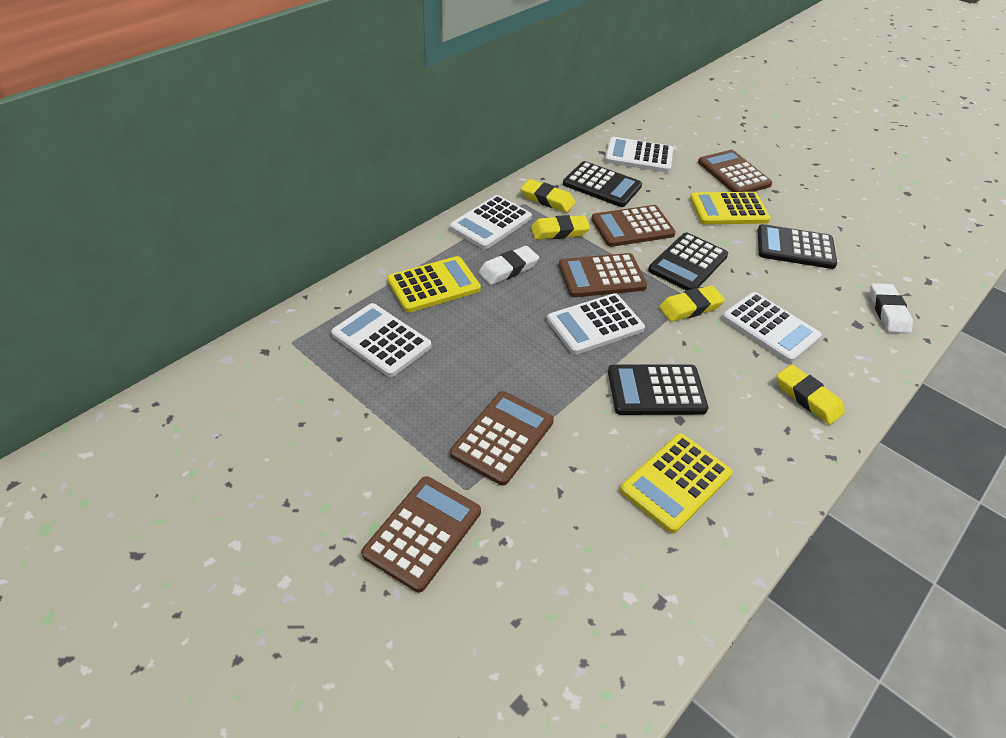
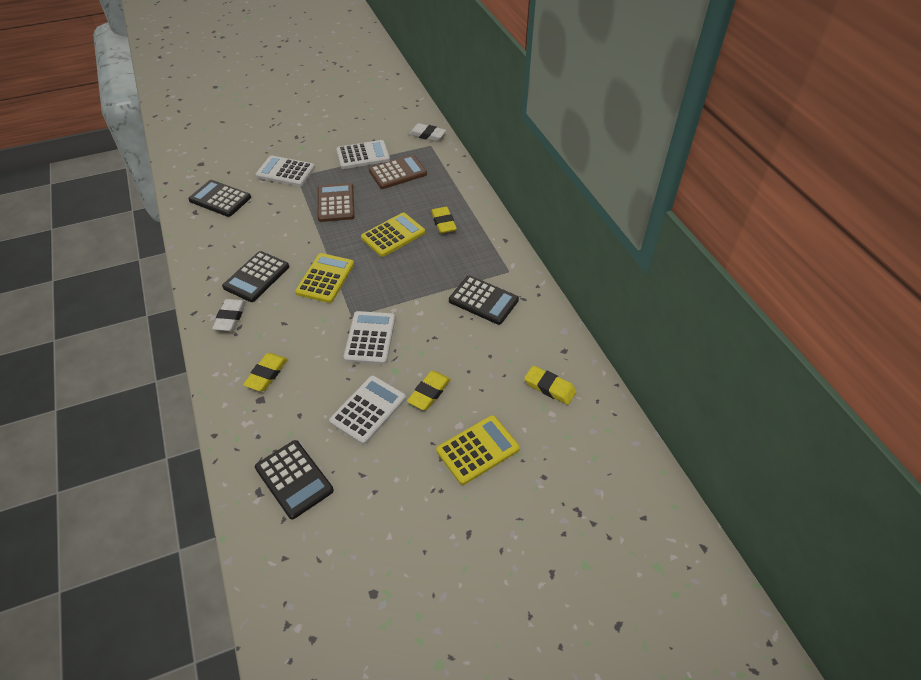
brown calculator: [361,476,481,593] [450,391,554,486] [559,253,647,297] [591,205,676,247] [698,150,772,192] = 5 -> [318,183,355,222] [369,155,427,189] = 2
white calculator: [331,303,431,377] [449,195,532,249] [547,293,645,355] [605,137,673,172] [722,292,822,363] = 5 -> [256,155,315,186] [329,376,406,445] [336,140,390,169] [344,311,396,365] = 4

